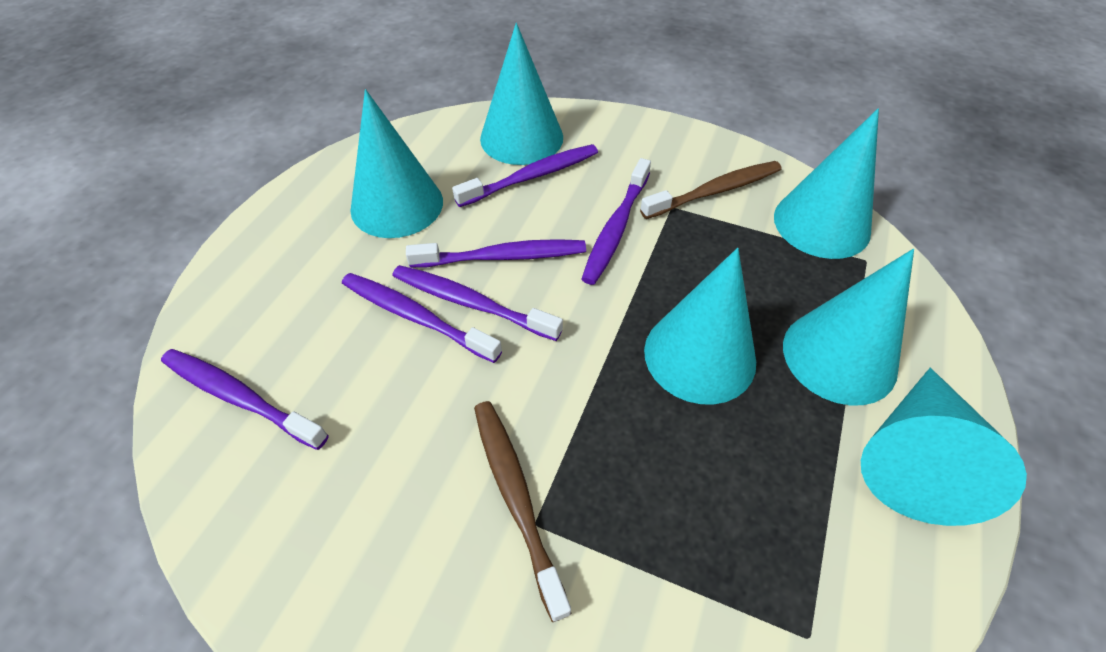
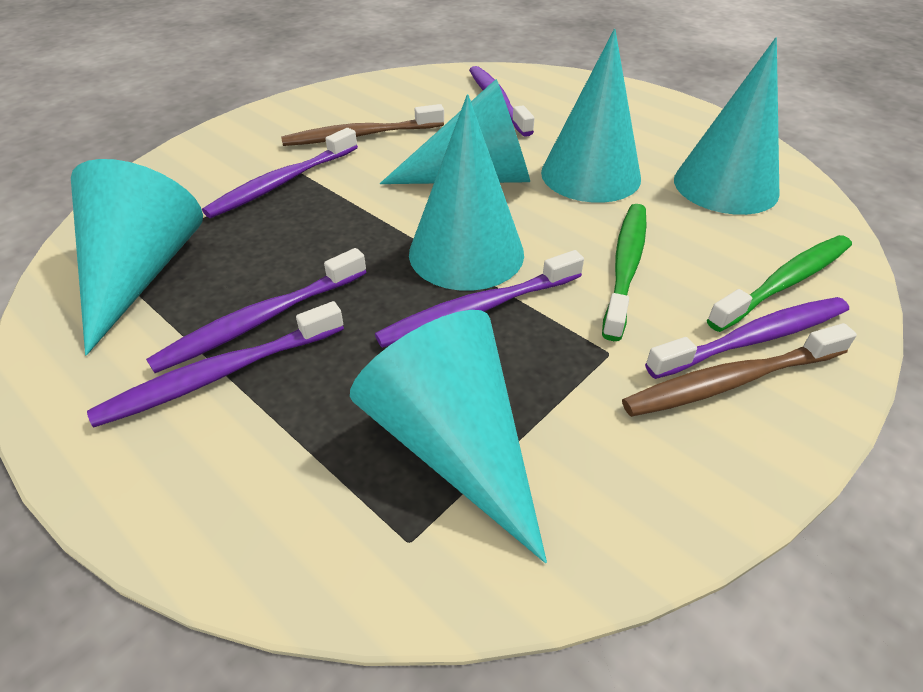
green toothbrush: none = 0 -> [602,204,647,341] [707,235,852,332] = 2

